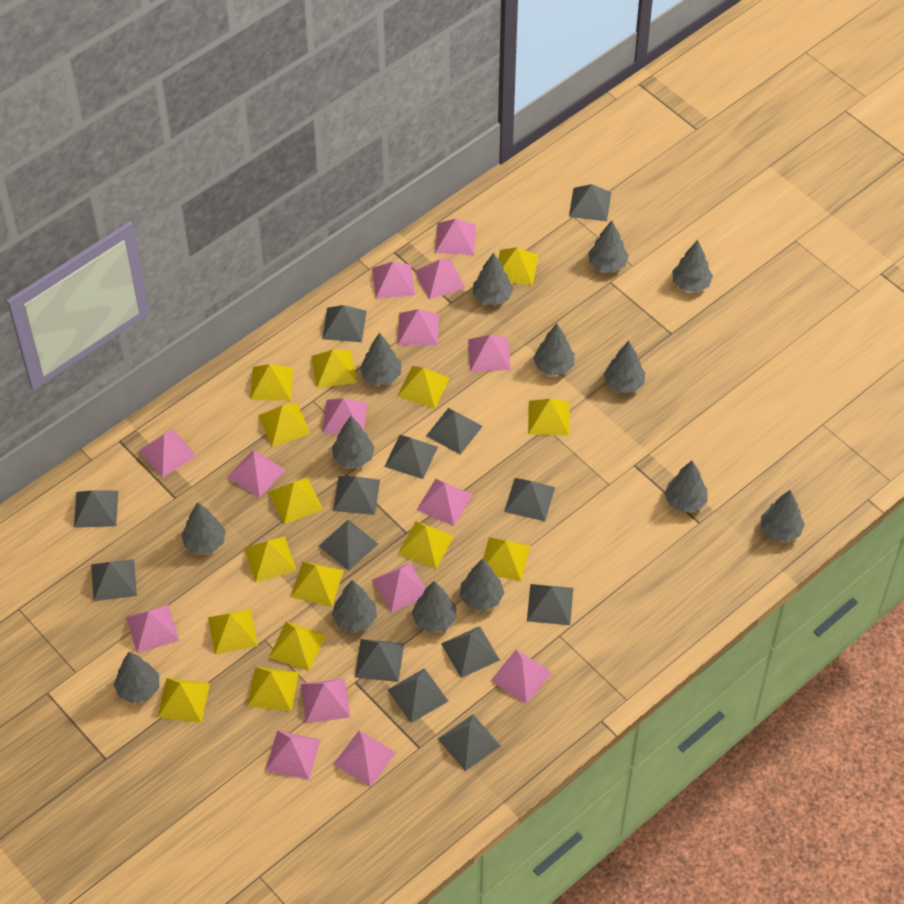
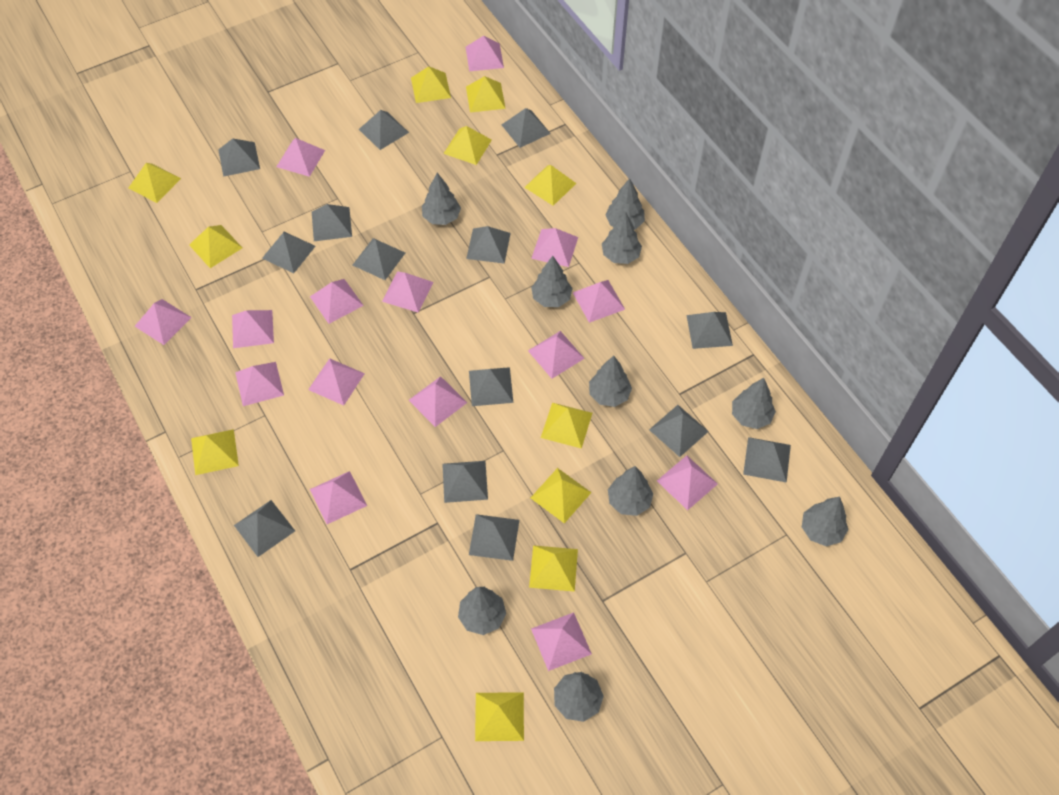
grey tree: [114,652,159,704] [181,502,225,554] [332,416,375,467] [332,580,377,632] [360,333,401,385] [412,581,456,633] [460,559,504,611] [473,253,513,305] [533,324,575,376] [588,220,629,272] [604,341,646,393] [664,461,708,513] [672,240,713,292] [761,490,805,542] = 14 -> [422,173,461,225] [458,587,506,635] [531,256,573,307] [554,672,604,722] [589,356,632,407] [602,212,642,264] [606,178,645,229] [608,466,653,516] [732,378,776,429] [802,497,848,546] = 10
yellow pyramid: [158,678,210,723] [208,609,258,655] [244,536,297,583] [248,667,299,711] [250,364,293,401] [258,403,311,447] [269,477,324,524] [269,622,326,671] [291,561,344,606] [311,350,357,388] [397,366,450,409] [398,521,454,569] [483,537,530,581] [498,247,539,285] [528,399,570,436] = 15 -> [128,163,181,203] [189,225,242,268] [191,429,239,475] [411,66,451,103] [443,126,492,165] [466,76,506,113] [475,692,524,741] [524,165,576,206] [529,545,578,592] [531,468,592,523] [541,403,592,449] = 11

